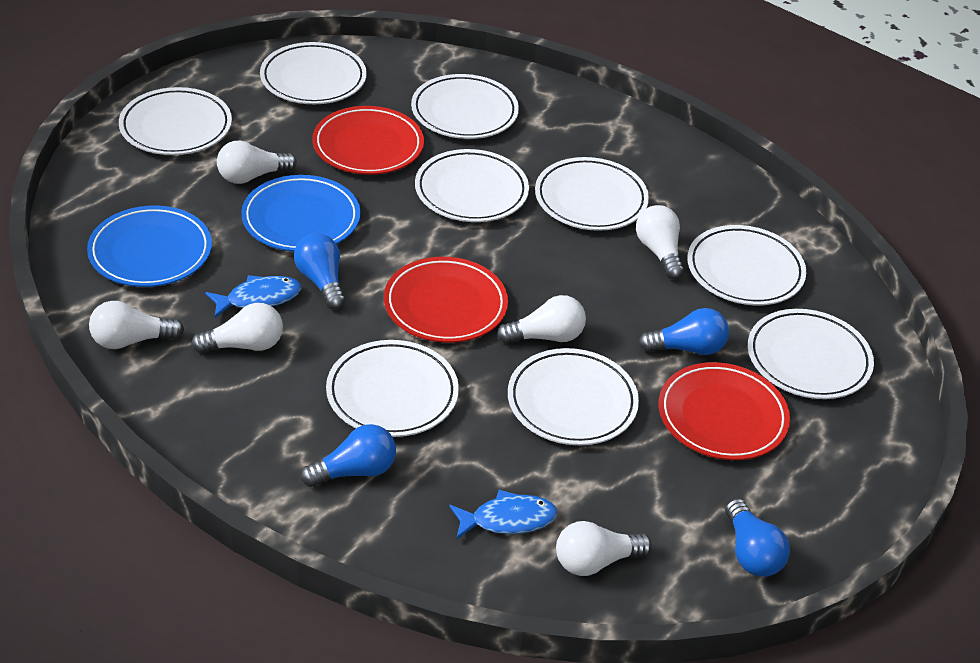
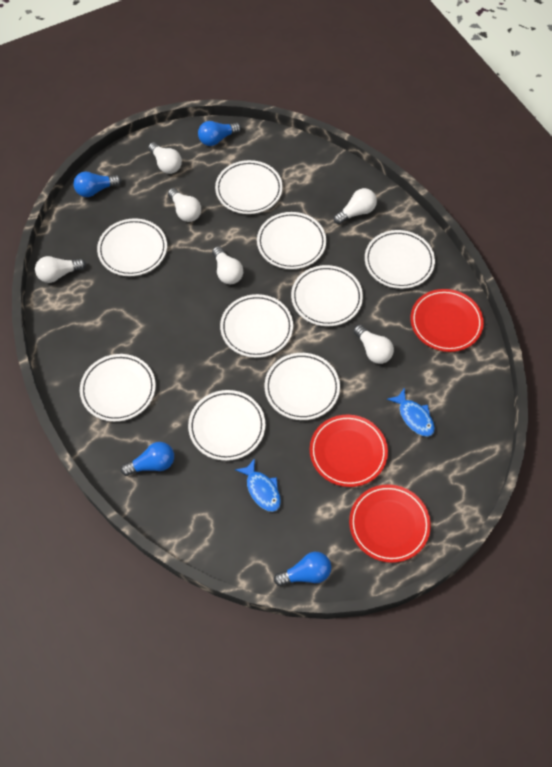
blue plate: [87,206,212,287] [241,175,360,252] = 2 -> none = 0

